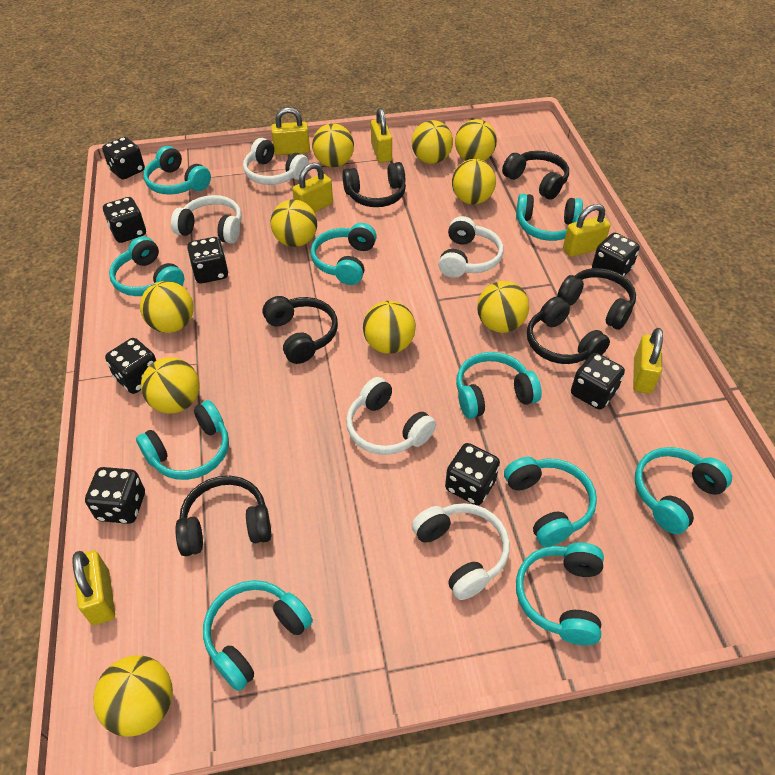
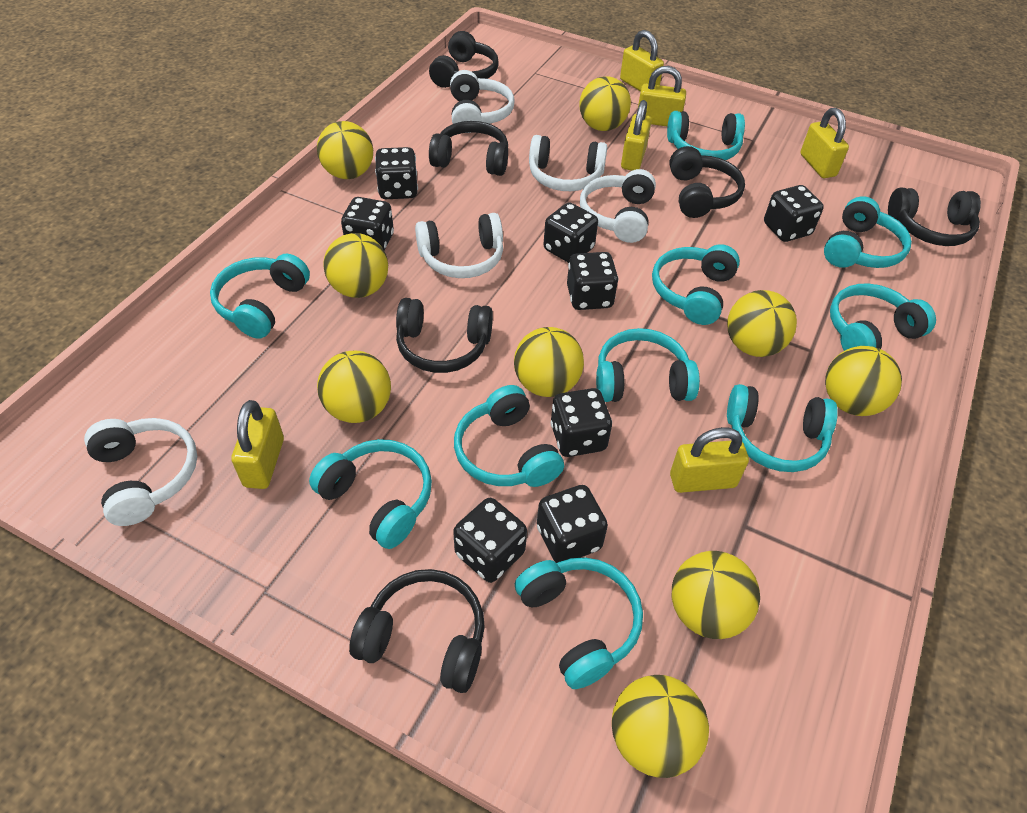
yellow ball: [93,655,173,737] [140,281,194,333] [141,357,200,414] [270,199,317,247] [312,123,354,167] [363,301,416,354] [412,120,453,164] [452,159,496,204] [455,119,497,161] [477,281,529,333] = 10 -> [317,121,373,179] [317,351,391,423] [324,233,388,298] [514,327,584,397] [579,76,631,131] [612,675,709,778] [672,551,760,639] [727,290,797,357] [825,346,902,416] = 9

